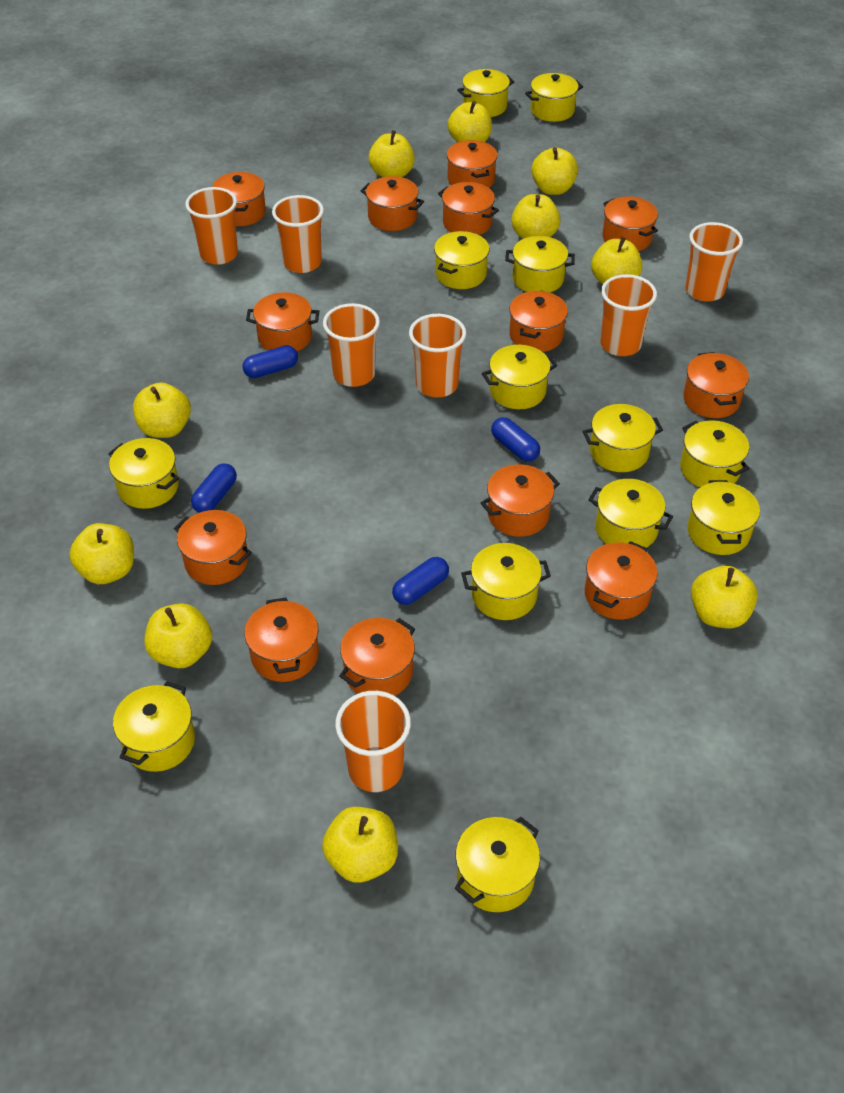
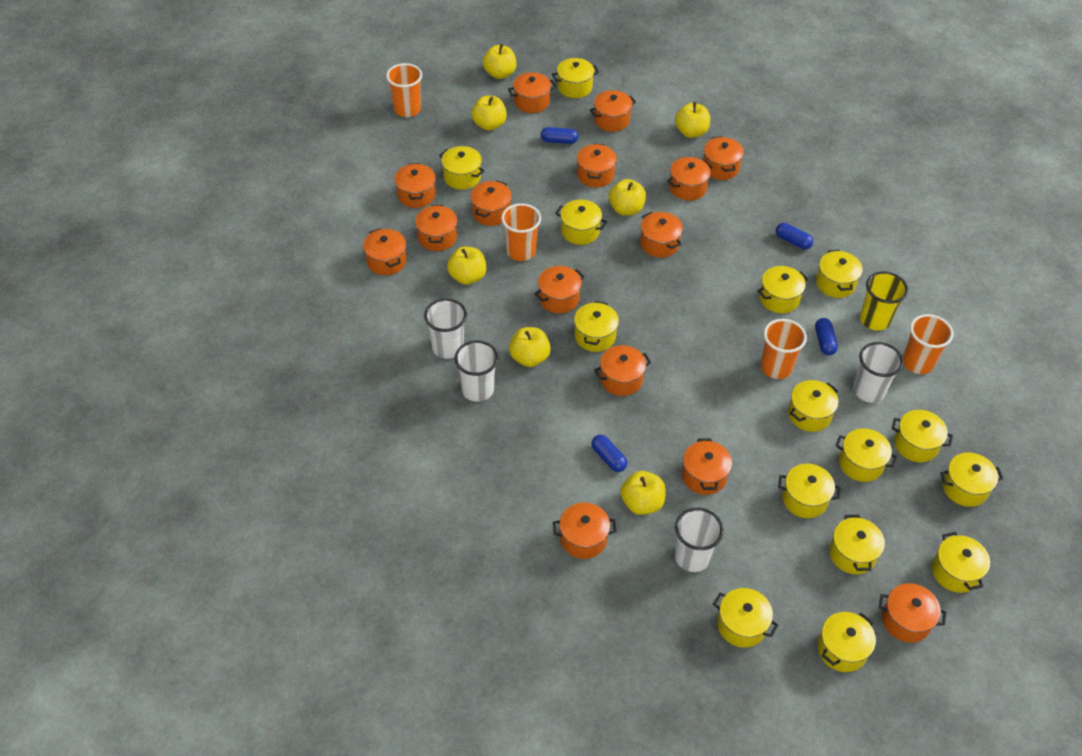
orange cup: [185,187,238,265] [272,195,324,273] [323,303,380,387] [335,691,411,792] [409,314,466,397] [600,274,657,356] [685,222,743,302] = 7 -> [386,63,422,117] [501,203,541,261] [760,319,807,379] [903,314,953,374] = 4
orange pot: [174,510,252,585] [212,172,266,226] [245,598,319,682] [246,292,319,351] [339,618,415,696] [361,176,424,231] [438,182,499,235] [447,140,498,188] [481,464,560,537] [509,291,568,352] [585,541,658,620] [602,196,658,251] [683,352,749,418] = 13 -> [363,228,407,275] [394,163,436,208] [415,205,457,251] [470,181,512,226] [508,72,556,113] [535,266,585,314] [553,502,617,559] [577,143,617,188] [590,90,636,132] [594,345,651,396] [640,212,683,258] [667,157,713,201] [682,439,732,495] [703,136,744,180] [879,583,946,643] = 15
white cup: none = 0 -> [424,298,467,359] [454,341,498,402] [675,507,724,572] [853,342,904,403] = 4
yellow apple: [69,523,134,584] [133,383,191,438] [145,603,212,668] [322,807,398,883] [369,130,415,177] [448,101,492,143] [511,194,561,239] [531,147,578,195] [591,237,642,284] [691,566,758,628] = 10 -> [447,247,486,285] [471,96,507,131] [483,44,516,79] [509,327,551,367] [609,179,646,216] [621,471,665,515] [675,102,710,138] = 7
yellow cup: none = 0 -> [860,272,908,331] = 1
yellow pot: [108,438,179,509] [113,681,195,772] [434,231,489,289] [454,817,540,912] [457,69,514,117] [461,543,551,620] [482,345,557,409] [505,236,575,293] [525,73,583,122] [583,404,663,472] [588,479,673,548] [680,420,750,487] [687,480,760,555] = 13 -> [439,146,484,190] [552,58,599,98] [555,200,607,245] [574,301,619,352] [713,588,778,648] [758,266,808,313] [778,464,841,518] [788,380,838,432] [816,250,863,298] [818,612,876,672] [829,515,885,574] [835,428,897,482] [892,410,953,462] [932,532,990,593] [941,453,1003,507] = 15

